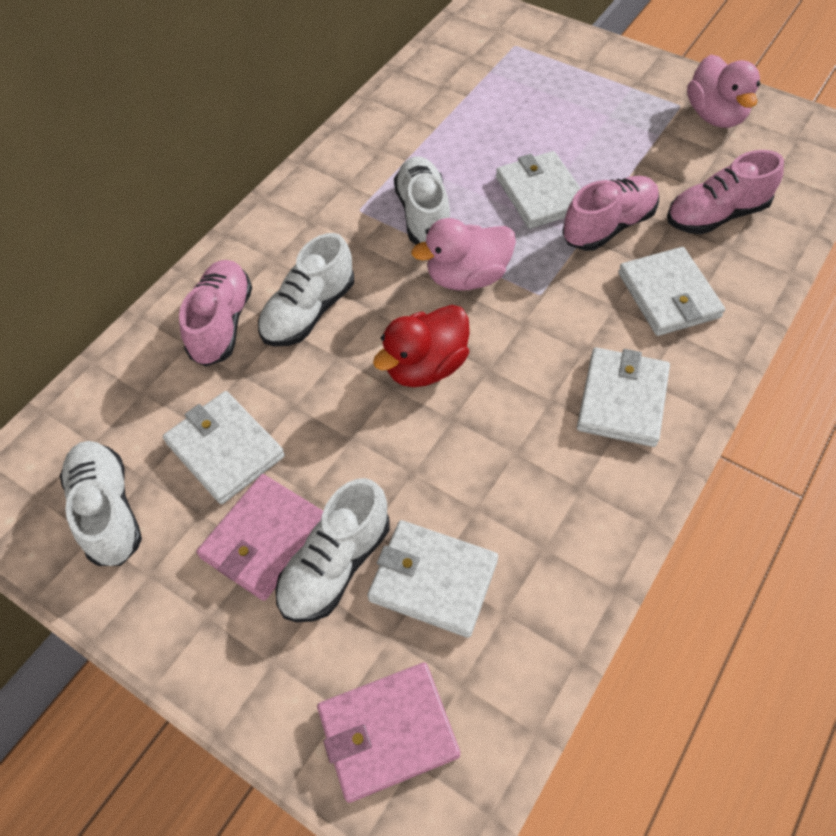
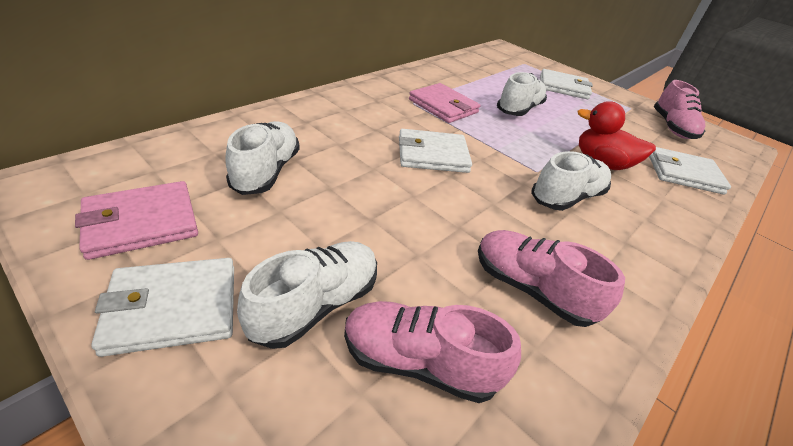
pink duck: [411,218,516,291] [687,54,760,128] = 2 -> none = 0
white wallet: [163,391,285,504] [367,520,498,638] [496,151,581,229] [577,348,670,447] [618,247,725,336] = 5 -> [91,258,234,357] [399,129,472,173] [540,69,593,99] [649,147,731,195] = 4

